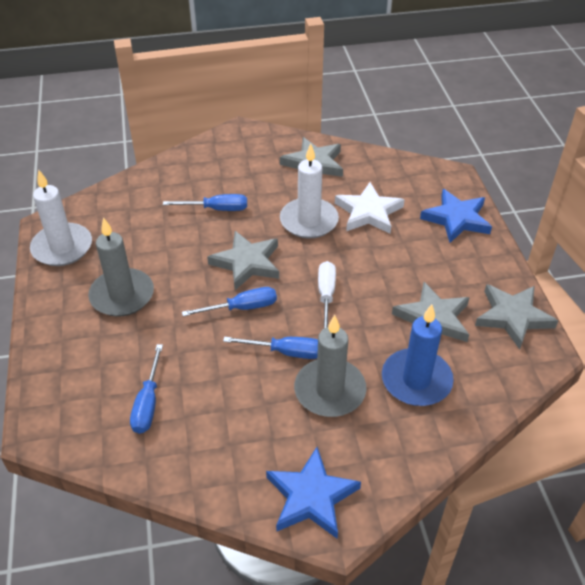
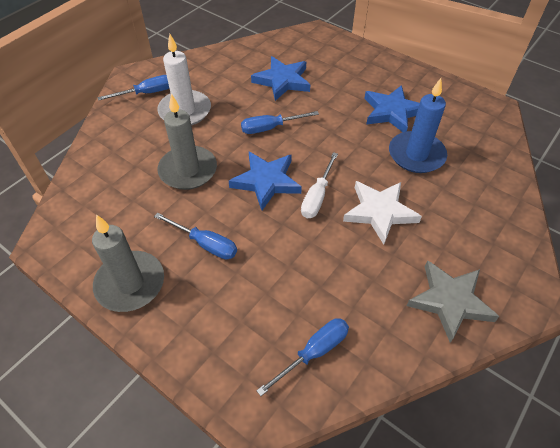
blue star: [266,447,361,538] [420,189,492,243] = 2 -> [229,152,302,210] [251,56,310,101] [364,85,420,132] = 3
grey star: [207,231,279,290] [280,137,343,177] [392,282,470,342] [475,284,558,350] = 4 -> [406,260,500,343] = 1
white candle: [30,169,92,266] [280,143,339,239] = 2 -> [157,34,211,126] = 1

